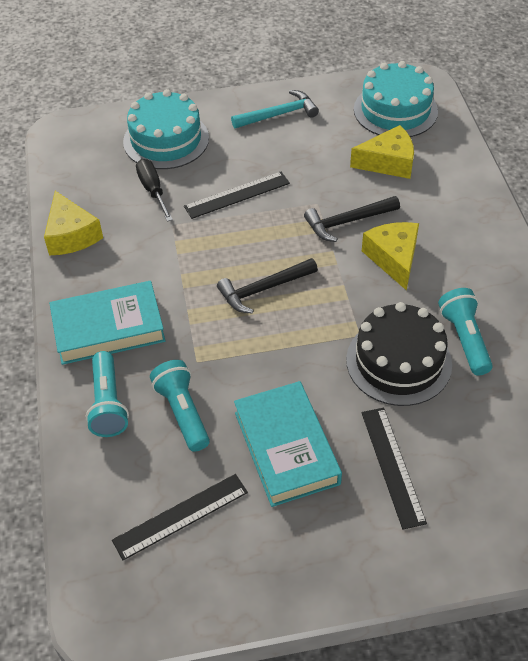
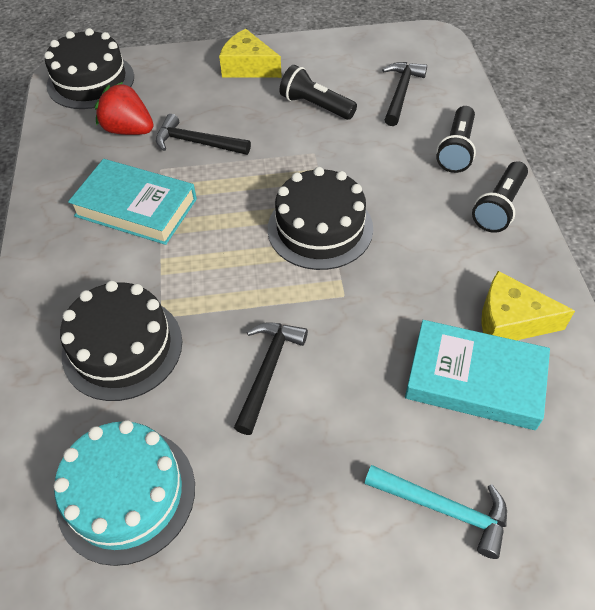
black cake: [346,302,452,406] = 1 -> [44,28,134,109] [60,281,182,401] [268,167,373,270] = 3
black flashlight: none = 0 -> [280,65,357,120] [436,106,476,173] [472,161,528,233] = 3
black hammer: [217,258,318,314] [304,196,400,242] = 2 -> [156,114,251,155] [234,322,308,435] [382,62,427,126] = 3
black ruler: [112,474,248,560] [184,172,290,219] [362,408,427,530] = 3 -> none = 0
black screwdriver: [136,159,173,222] = 1 -> none = 0
red strawberry: none = 0 -> [95,82,153,135] = 1
turquoise cake: [123,89,209,169] [354,61,438,137] = 2 -> [54,420,195,566] = 1
turquoise flashlight: [86,351,129,437] [150,360,210,452] [438,288,493,375] = 3 -> none = 0
yellow cheese: [44,191,103,255] [350,125,414,179] [362,222,419,291] = 3 -> [219,29,282,78] [481,271,575,340] = 2

